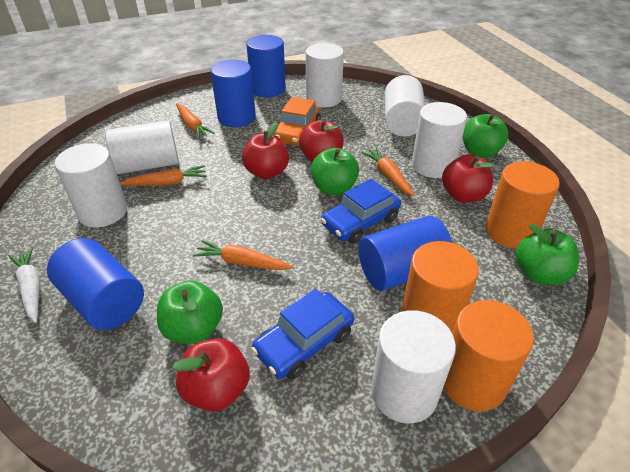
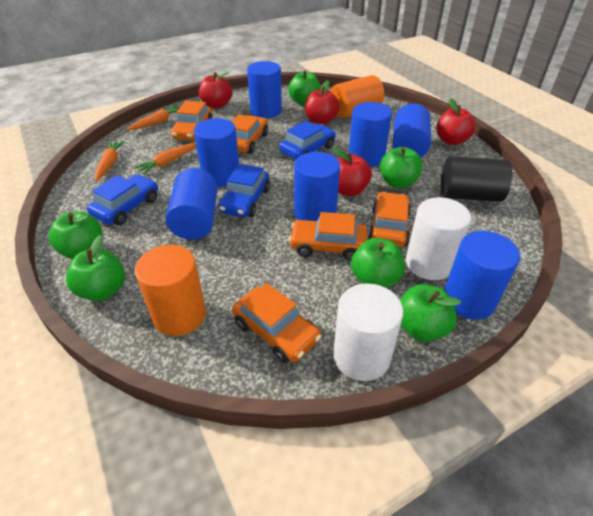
black cylinder: none = 0 -> [441,156,512,202] = 1
blue car: [251,289,354,380] [321,179,401,244] = 2 -> [87,174,158,225] [218,164,270,217] [279,121,336,160] = 3
blue cylinder: [47,238,144,330] [211,60,256,127] [246,35,286,97] [358,216,452,291] = 4 -> [166,168,218,240] [194,118,239,187] [247,61,282,118] [294,152,340,221] [349,102,392,167] [392,103,431,158] [444,231,520,320] = 7
green apple: [157,280,223,344] [311,148,359,195] [462,114,509,158] [516,224,579,285] = 4 -> [48,212,103,259] [66,235,125,301] [288,70,321,105] [351,238,405,288] [380,147,423,188] [400,284,461,342] = 6
orange car: [274,97,321,146] = 1 -> [171,101,213,141] [231,114,268,154] [232,283,321,363] [289,212,367,261] [368,192,411,247] = 5
orange carrot: [120,165,207,186] [176,103,215,139] [193,240,293,270] [361,148,415,197] = 4 -> [95,141,125,181] [127,105,180,130] [134,143,196,175] = 3
orange cylinder: [401,241,479,333] [443,300,534,412] [485,161,560,249] = 3 -> [135,245,206,336] [330,75,384,118] = 2
white carrot: [8,247,40,323] = 1 -> none = 0
white cylinder: [55,143,127,227] [106,120,179,174] [306,43,344,107] [371,310,456,423] [385,75,425,137] [412,102,467,178] = 6 -> [333,283,403,381] [406,197,471,280] = 2

